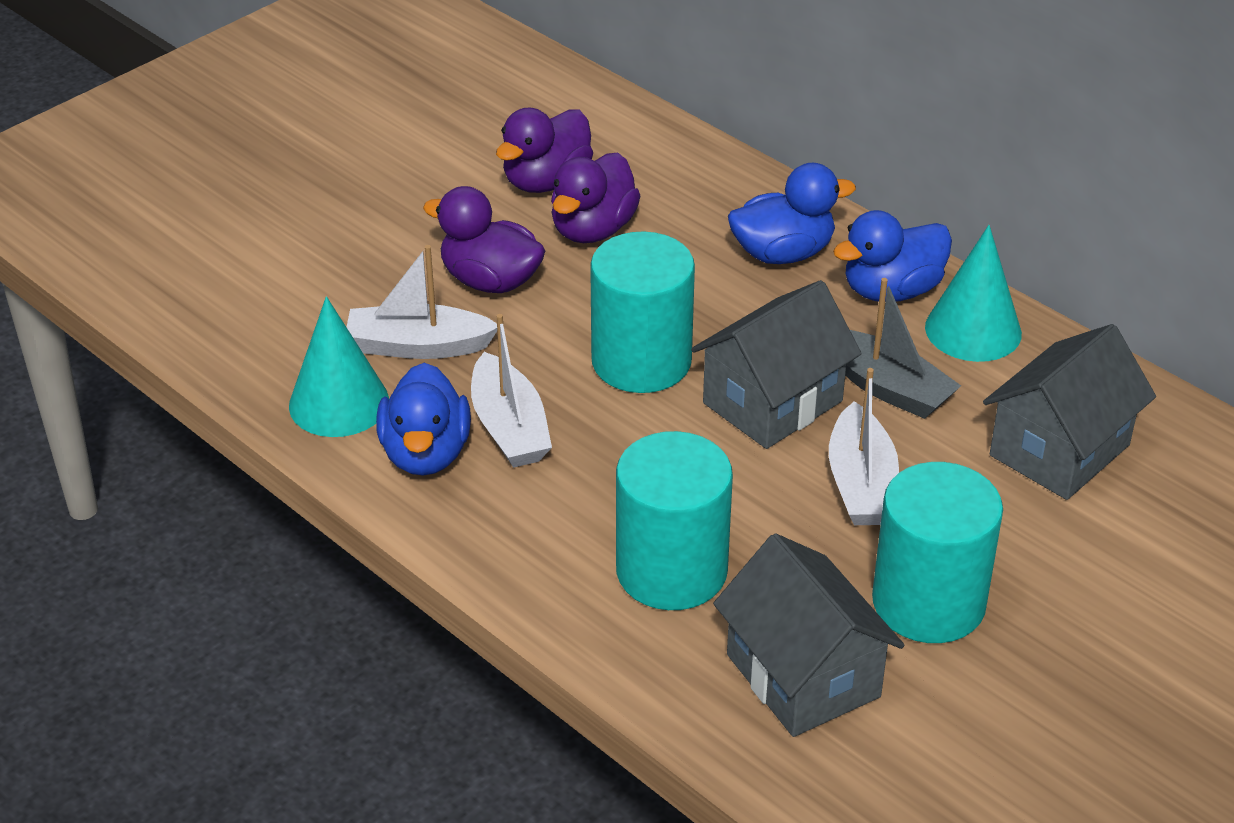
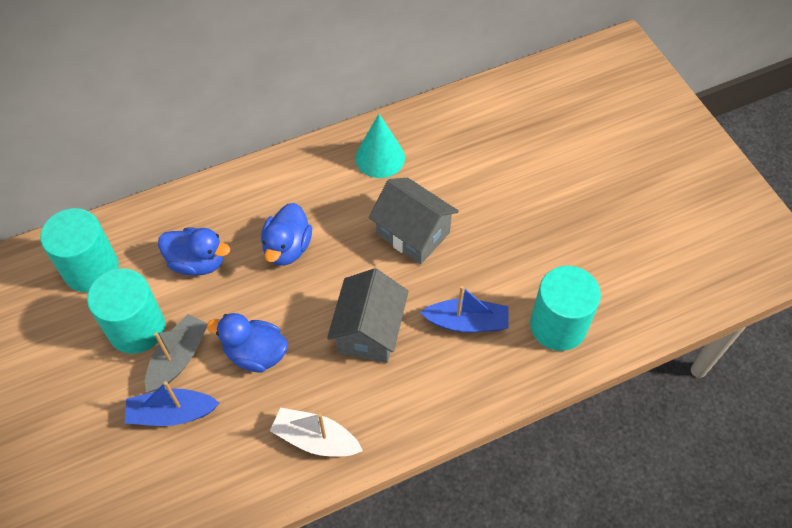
blue boat: none = 0 -> [125,381,219,426] [420,286,509,332] = 2
grey house: [691,280,862,449] [713,533,904,737] [983,324,1156,500] = 3 -> [327,268,409,363] [369,178,459,265] = 2
purple duck: [423,186,545,293] [496,108,593,193] [551,153,640,243] = 3 -> none = 0
turquoise cone: [289,296,389,437] [925,225,1022,362] = 2 -> [355,114,405,178] = 1
white boat: [347,245,497,359] [471,314,552,468] [829,368,899,525] = 3 -> [270,408,363,456] = 1

